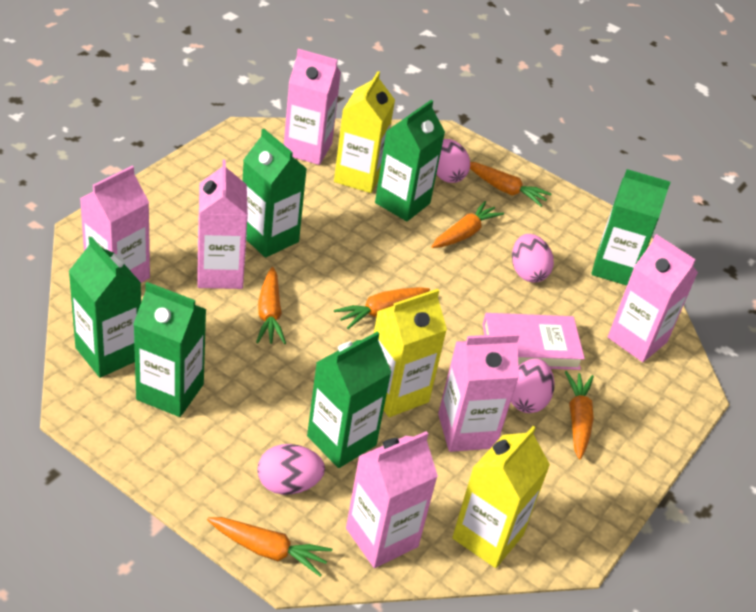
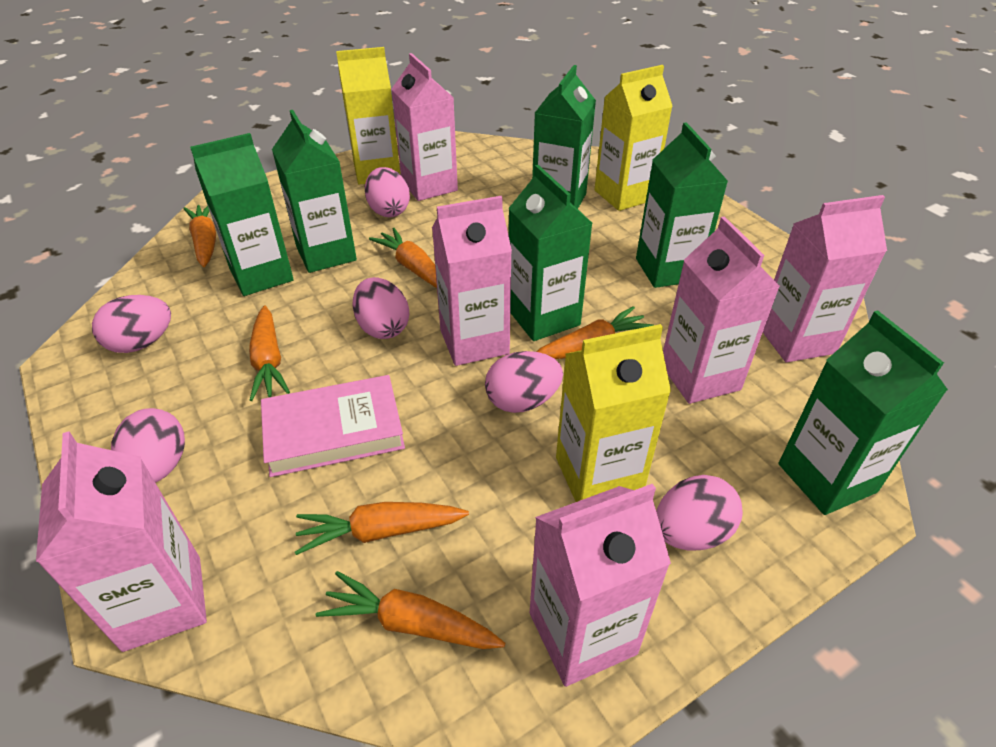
pink egg: [257,444,325,495] [436,139,470,183] [511,358,555,413] [512,234,554,283] = 4 -> [92,295,171,353] [111,408,185,483] [353,277,409,339] [365,167,410,217] [485,351,563,413] [656,475,743,551] = 6

